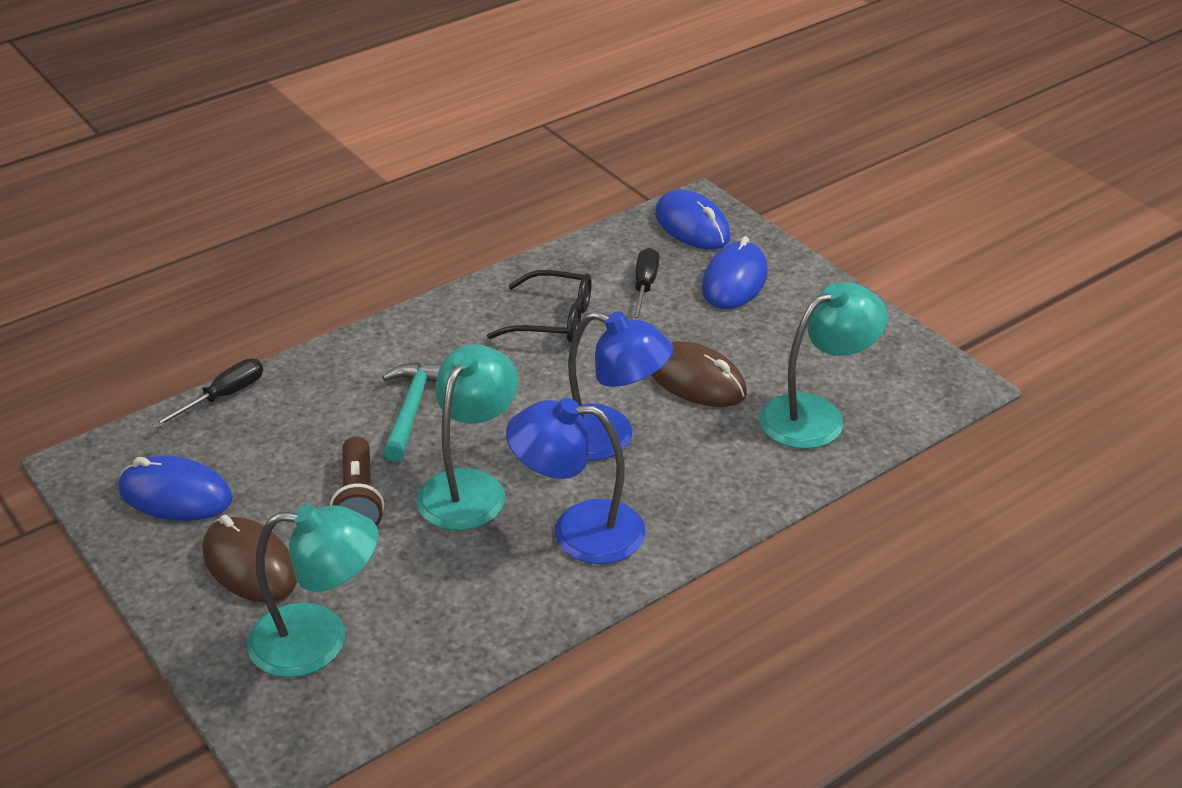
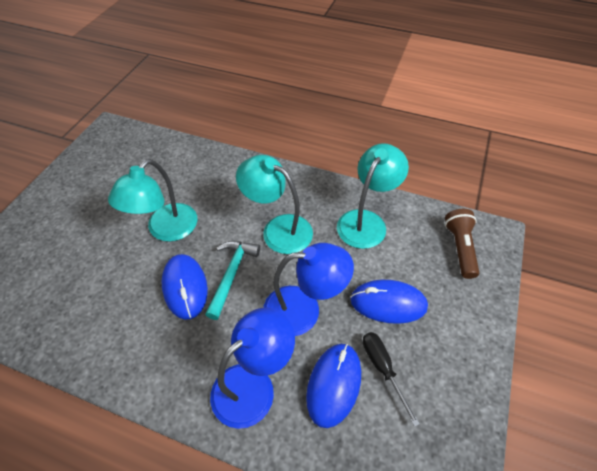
black glasses: [487,270,592,343] = 1 -> none = 0
black screwdriver: [152,358,263,428] [632,248,659,320] = 2 -> [363,332,420,427] = 1
brown mouse: [203,515,297,603] [651,341,747,407] = 2 -> none = 0

